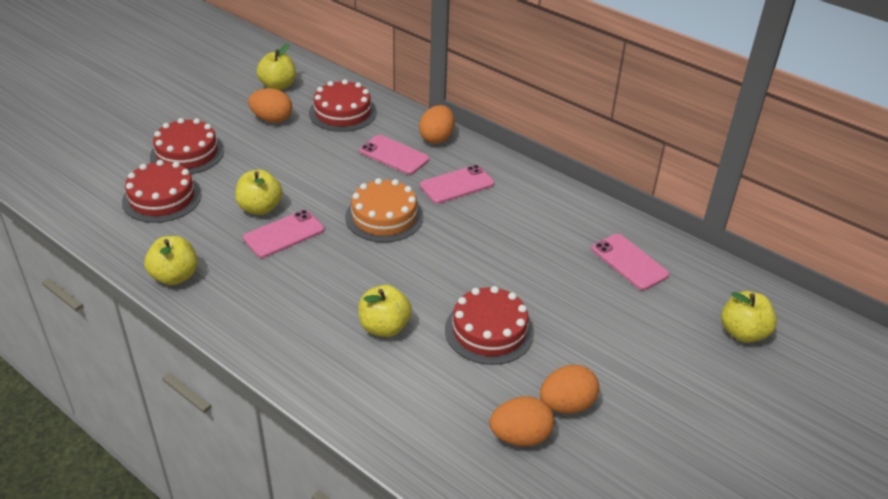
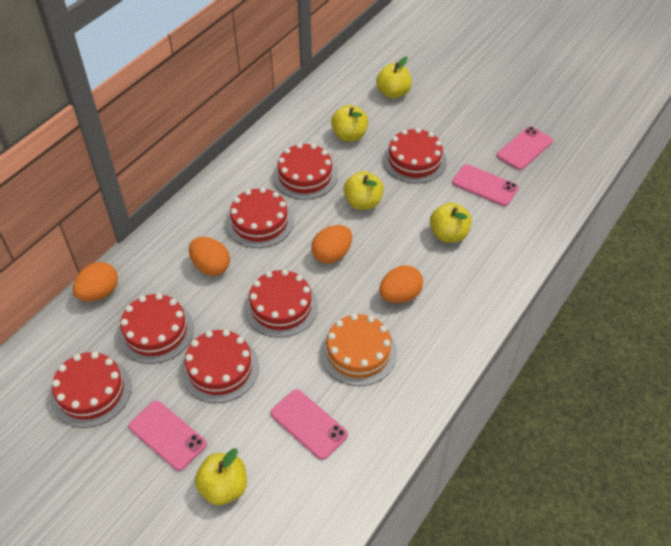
red cake: [122,160,202,223] [150,118,224,174] [309,79,377,132] [445,286,534,365] = 4 -> [50,352,131,428] [118,293,194,364] [181,329,259,403] [226,187,294,248] [244,269,318,338] [273,143,338,200] [383,128,447,184] = 7

